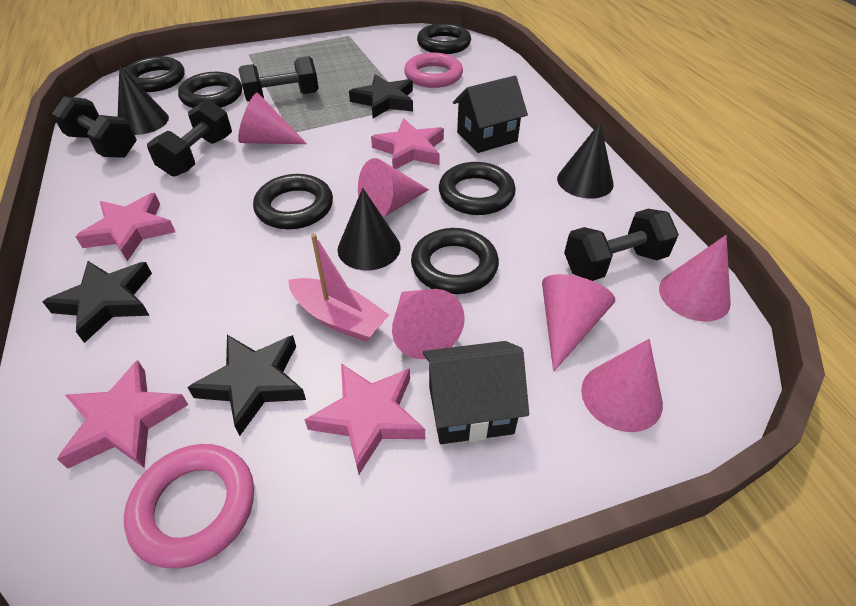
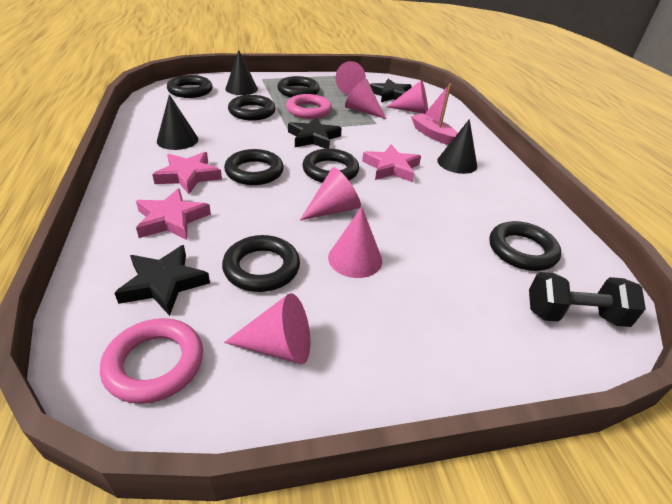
black dumbbell: [52,96,137,158] [147,100,232,177] [238,56,319,102] [564,209,679,281] = 4 -> [529,272,646,327] = 1
black house: [423,341,529,444] [453,75,528,153] = 2 -> none = 0
black ring: [124,56,185,92] [178,72,242,108] [253,174,333,229] [411,228,499,294] [417,23,471,54] [439,162,516,215] = 6 -> [167,75,213,98] [222,235,300,292] [224,149,284,185] [228,95,276,121] [277,76,320,97] [302,149,359,183] [489,221,561,271] = 7
pink star: [57,360,188,469] [75,193,175,261] [304,363,425,474] [371,119,444,169] = 4 -> [136,188,211,240] [152,152,222,194] [362,144,421,182] = 3

